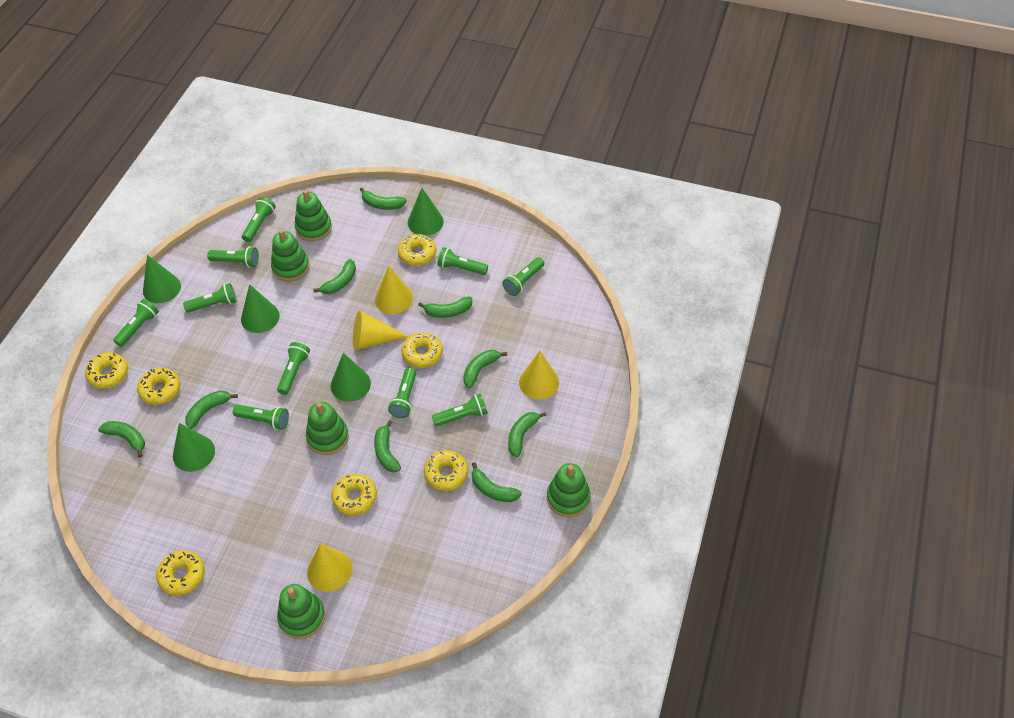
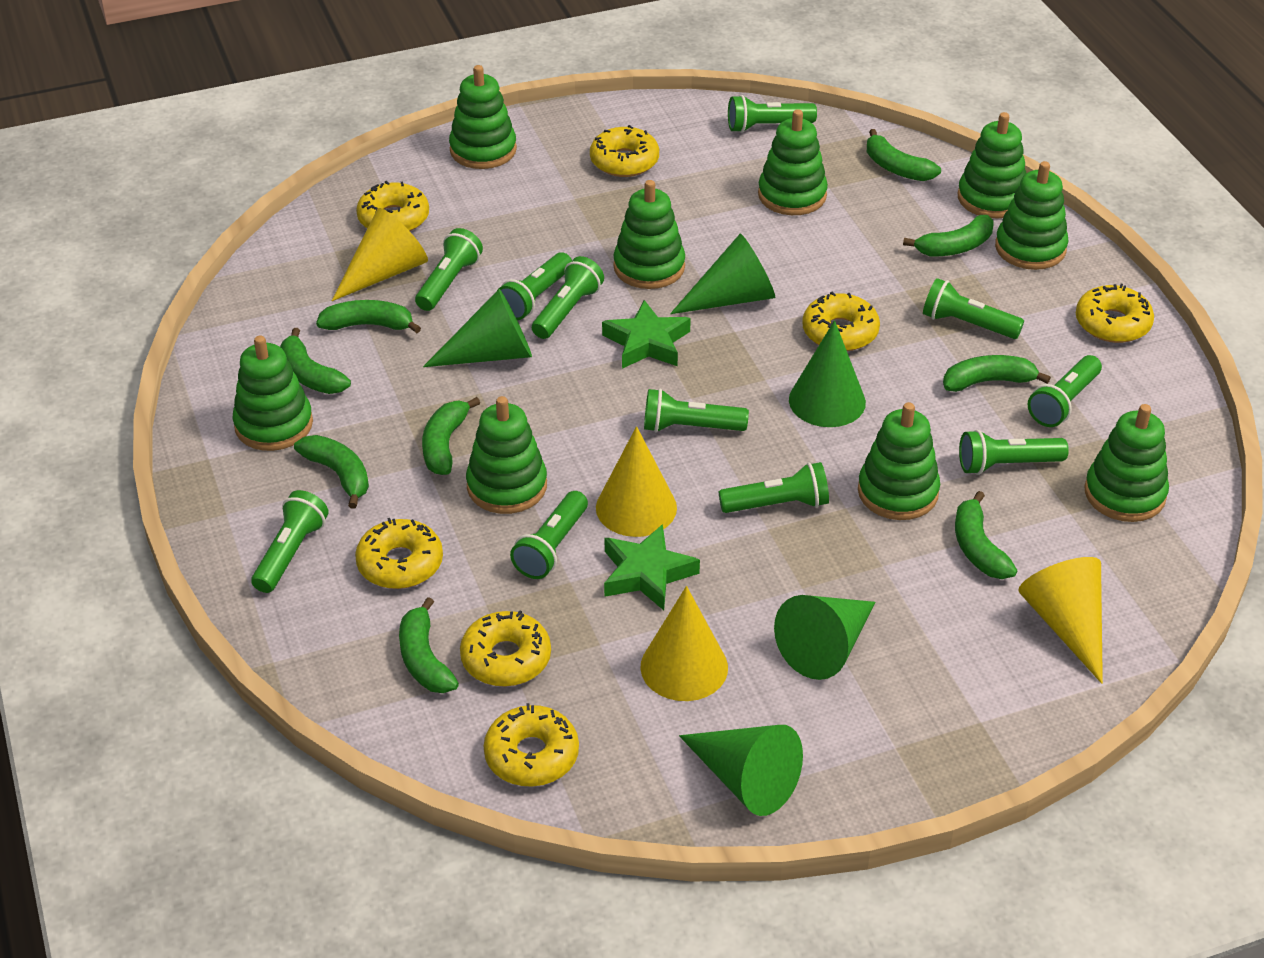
green flashlight: [113,299,159,347] [183,283,237,313] [207,246,259,268] [233,404,289,430] [242,197,276,242] [277,342,310,395] [388,367,416,418] [432,393,488,426] [437,247,488,275] [503,257,544,296] = 10 -> [251,490,329,593] [415,228,483,311] [499,252,572,320] [510,491,588,579] [532,256,604,339] [644,389,749,433] [719,462,829,513] [728,95,817,133] [923,278,1024,339] [959,430,1069,475] [1028,355,1102,427] = 11
green stacking toy: [271,229,310,282] [277,584,325,639] [295,190,332,242] [306,402,349,455] [547,463,591,517] = 5 -> [232,335,313,451] [449,65,517,169] [466,396,547,514] [613,180,685,289] [758,109,828,215] [858,402,940,520] [958,112,1026,218] [995,161,1069,270] [1085,404,1169,522] = 9
green star: none = 0 -> [602,300,691,369] [604,524,700,610] = 2

